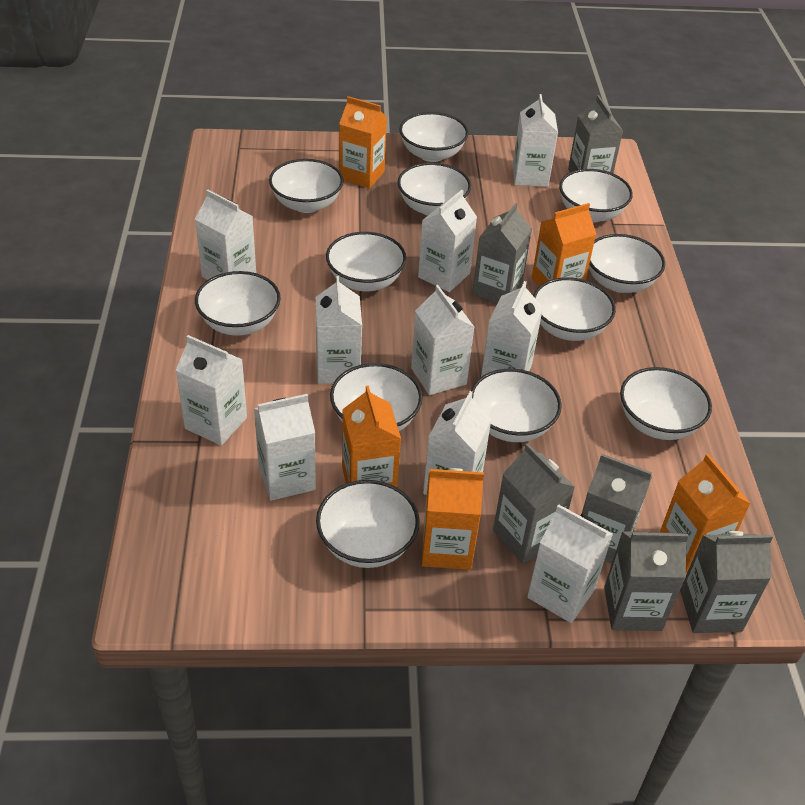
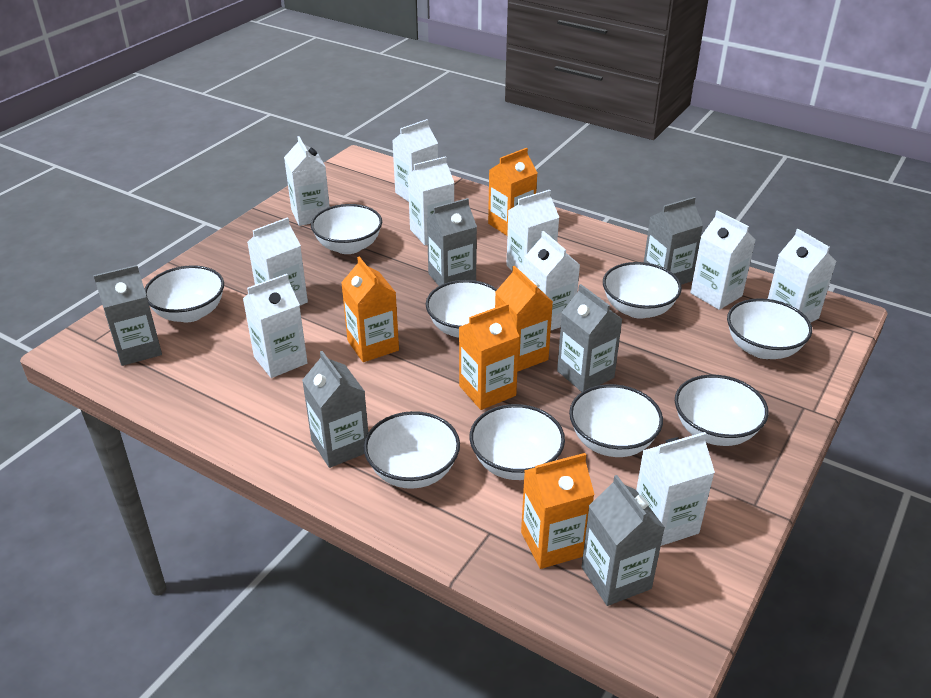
white bowl: [195,271,280,336] [269,159,343,213] [316,480,420,568] [326,232,406,291] [330,363,422,431] [397,162,471,216] [399,112,468,162] [471,369,561,442] [533,277,616,341] [559,169,633,222] [589,234,665,293] [620,367,712,440] = 12 -> [145,265,224,322] [311,204,382,254] [364,411,460,489] [426,280,497,338] [469,404,565,480] [569,384,663,457] [603,262,682,319] [675,375,769,446] [727,298,812,359] = 9

